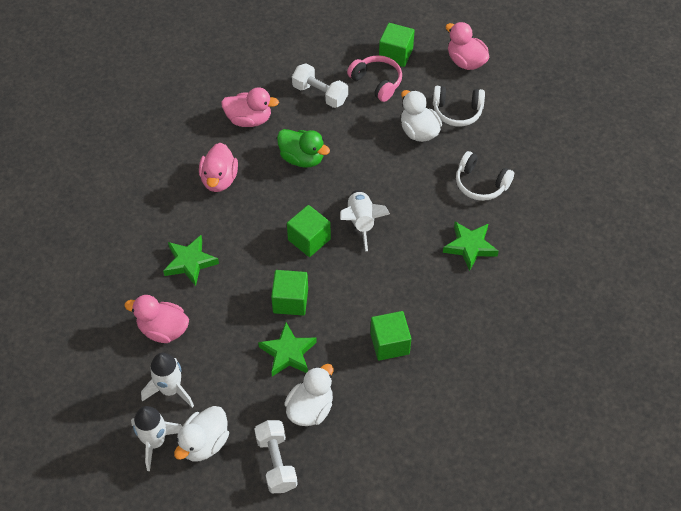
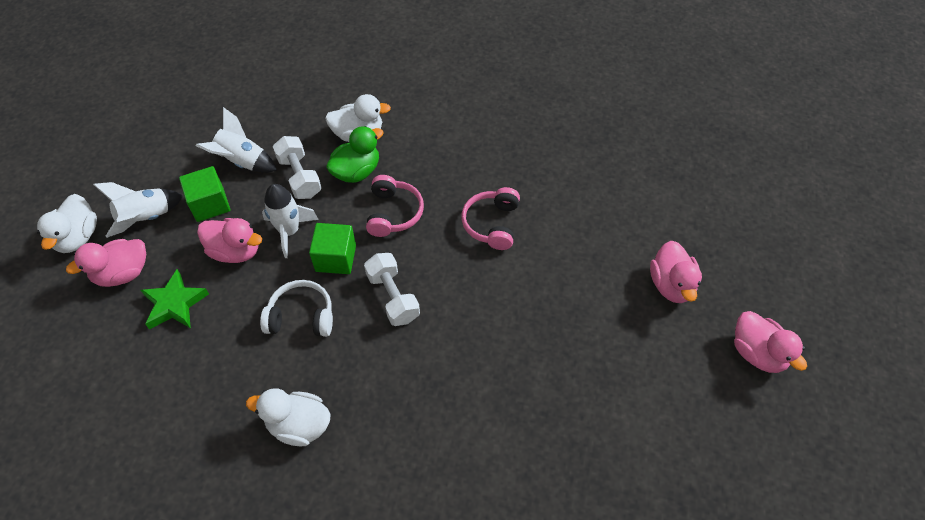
green cube: [271,270,308,316] [287,205,331,257] [370,311,411,361] [379,23,415,67] = 4 -> [179,166,230,222] [309,223,356,274] = 2
green star: [163,235,219,286] [258,323,317,377] [443,222,499,271] = 3 -> [141,269,209,330] = 1
pink headphones: [347,55,402,102] = 1 -> [366,175,424,237] [461,187,520,250] = 2
white headphones: [433,86,485,127] [456,151,514,201] = 2 -> [260,280,333,337] = 1

